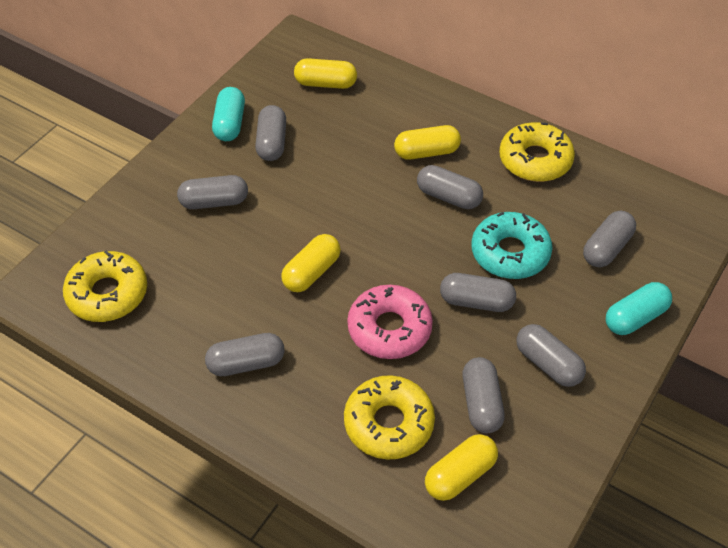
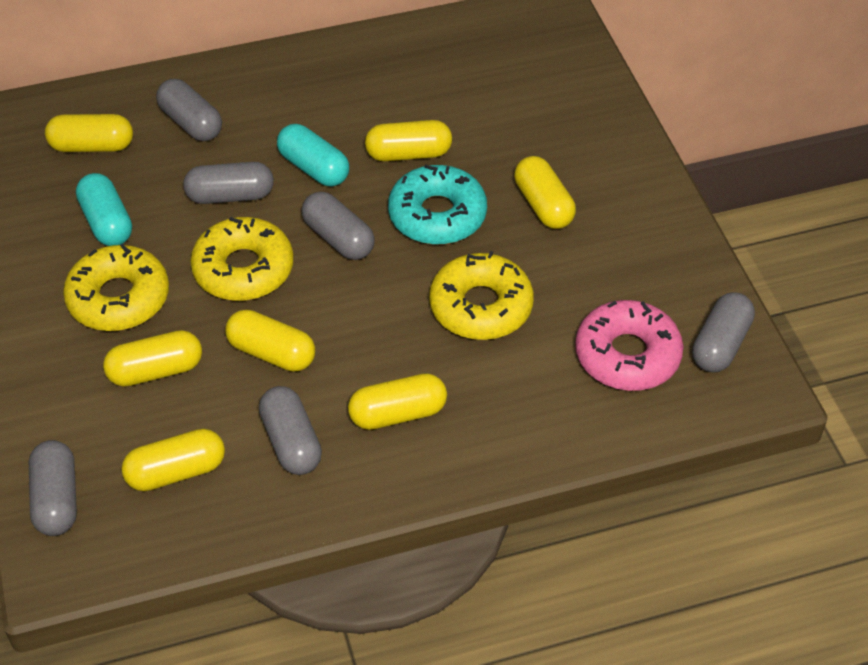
grey capsule: [177,175,248,209] [205,333,285,376] [255,105,286,161] [417,165,483,209] [440,273,516,312] [462,357,505,433] [516,324,586,387] [583,210,636,267] = 8 -> [29,440,77,536] [156,79,222,141] [183,162,274,204] [259,386,322,475] [302,192,375,260] [692,292,755,372] = 6
yellow capsule: [281,234,341,292] [294,58,357,89] [394,125,461,159] [425,434,498,501] = 4 -> [45,114,133,152] [103,330,202,387] [121,429,225,491] [225,310,315,372] [348,373,447,430] [365,120,452,161] [514,156,576,229] = 7

